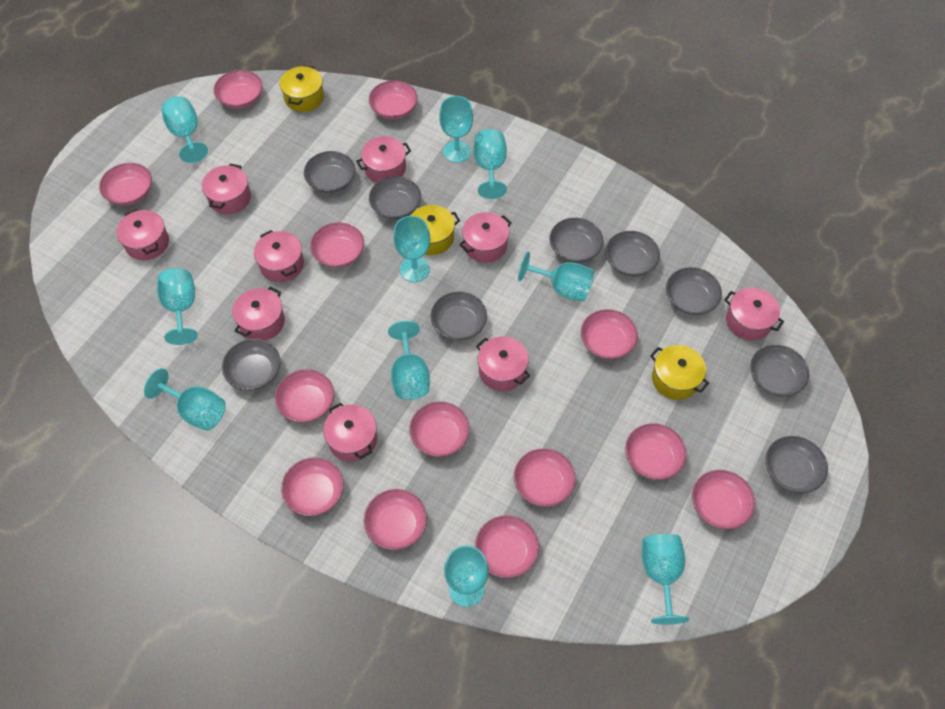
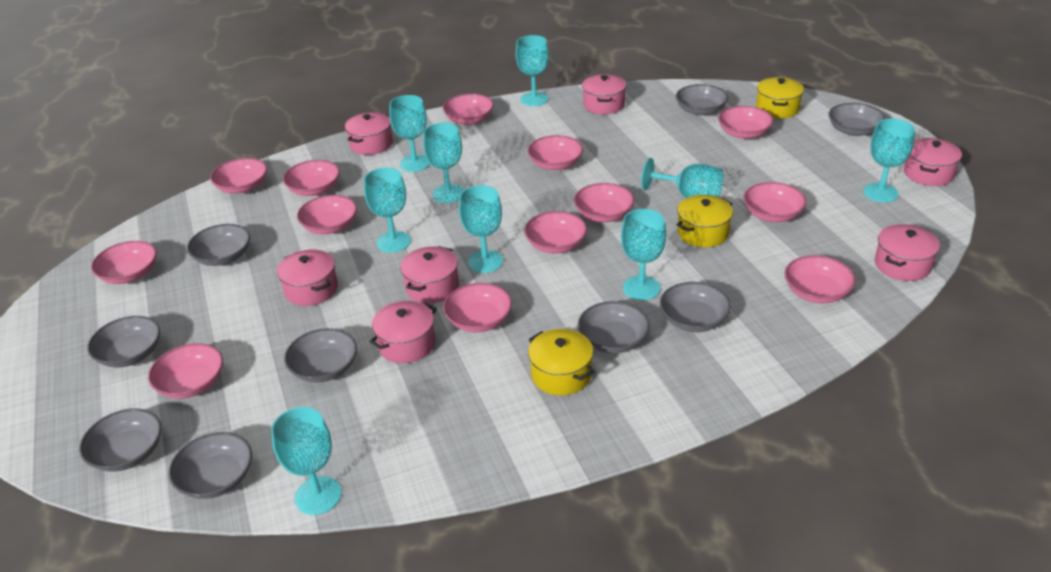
pink pot: [116,209,169,260] [202,164,251,214] [232,287,285,341] [254,230,304,282] [323,403,377,462] [356,136,411,183] [459,212,512,263] [476,336,530,391] [724,288,784,340] = 9 -> [277,249,338,306] [345,112,393,155] [369,301,437,363] [400,246,459,303] [582,74,627,114] [875,224,940,281] [904,138,962,186] = 7
turquoise goblet: [144,368,226,431] [157,268,198,345] [161,96,208,163] [388,321,430,400] [393,216,430,282] [439,96,473,163] [444,545,489,607] [474,129,507,199] [518,251,594,301] [642,534,689,625] = 10 -> [271,407,342,515] [364,167,411,252] [389,95,430,172] [423,123,464,203] [459,185,503,273] [516,35,549,106] [621,209,666,300] [641,158,723,198] [863,119,915,202] = 9

